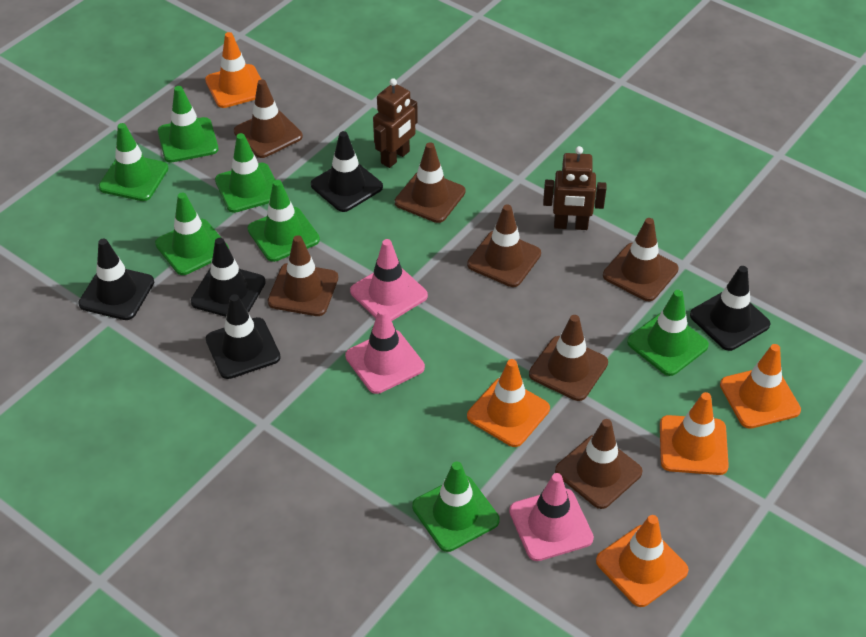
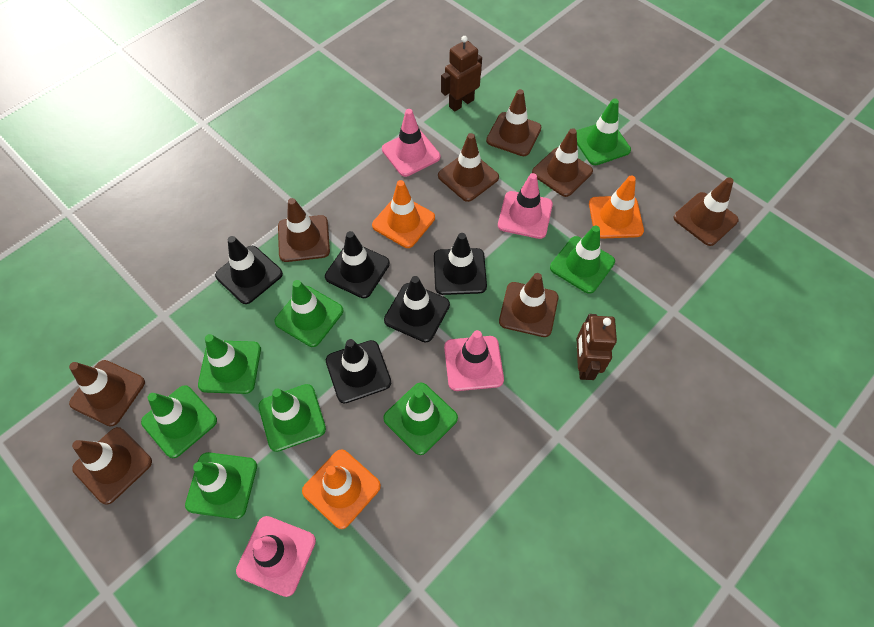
brown traffic cone: [234,79,303,158] [268,235,338,316] [395,142,466,223] [467,204,541,287] [529,315,608,401] [555,419,643,509] [603,218,679,301] = 7 -> [69,360,145,426] [72,427,152,504] [278,198,330,262] [438,133,499,202] [486,89,541,156] [499,273,558,337] [532,128,593,197] [674,177,739,246] = 8
green traffic cone: [99,123,169,201] [155,193,229,275] [158,86,218,163] [215,133,275,213] [248,180,320,262] [412,462,500,552] [627,290,709,376] = 7 -> [141,385,217,458] [185,452,257,519] [198,334,261,394] [259,384,326,452] [274,280,343,347] [383,383,458,455] [550,225,615,294] [576,98,631,165] = 8
orange traffic cone: [205,32,261,108] [467,359,550,447] [596,515,689,607] [660,392,729,475] [720,344,801,429] = 5 -> [302,450,381,529] [372,180,435,248] [589,175,644,239] = 3
pink traffic cone: [345,308,425,394] [350,239,428,321] [509,473,594,561] = 3 -> [236,516,316,597] [382,109,440,177] [444,330,504,391] [498,173,553,239] = 4

